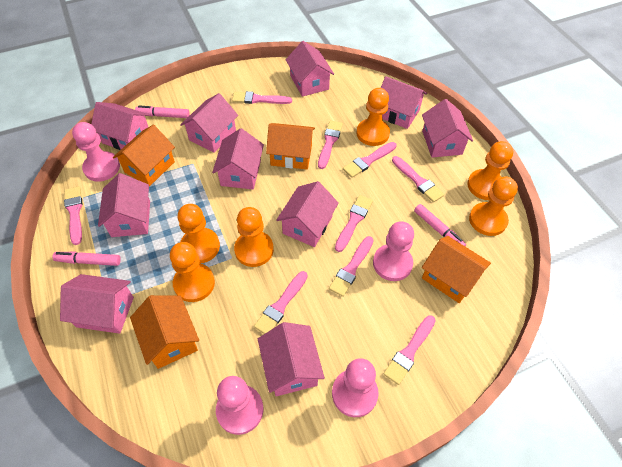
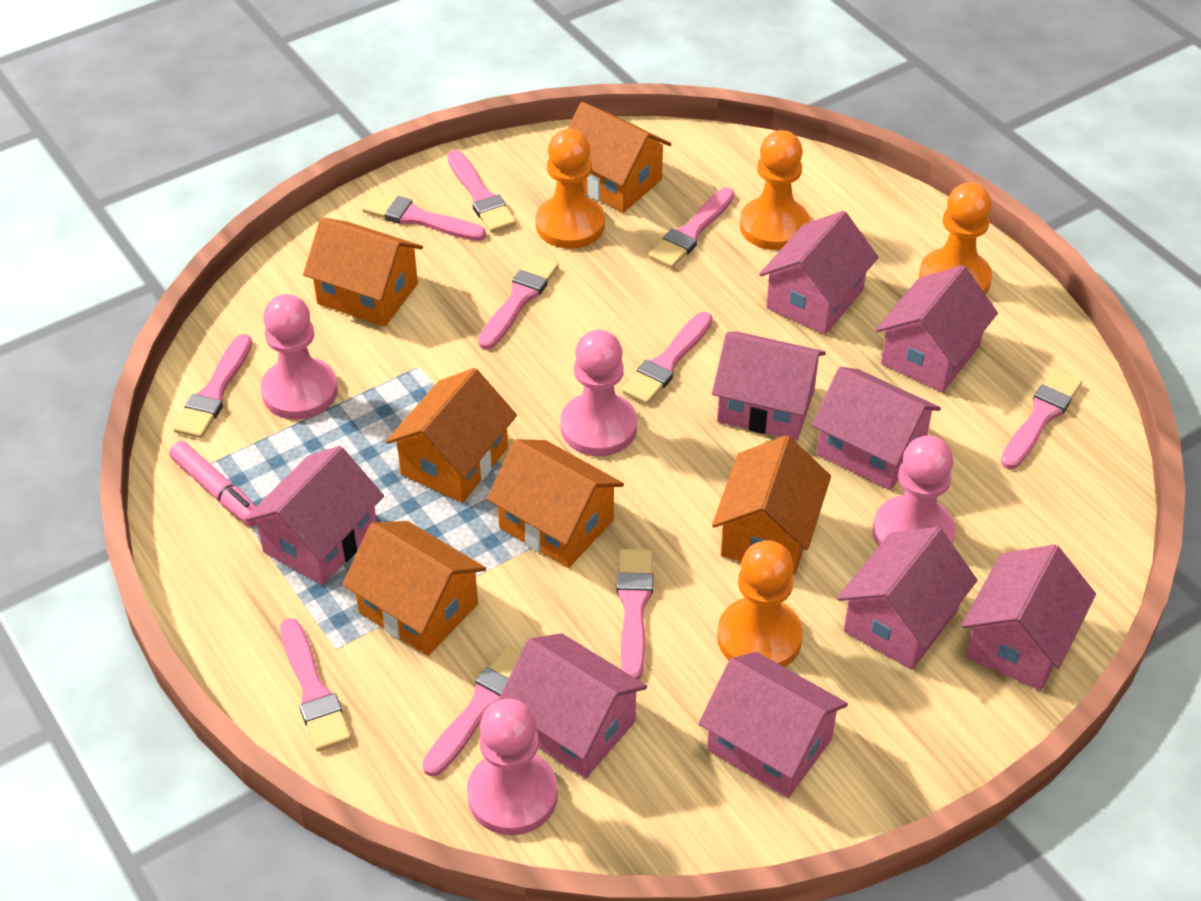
orange house: [113,125,175,186] [130,295,199,369] [266,123,315,169] [422,236,491,303] = 4 -> [303,217,423,327] [342,521,486,656] [386,368,517,503] [487,439,624,568] [568,102,672,213] [712,435,831,575] = 6
orange pawn: [170,242,215,302] [178,204,220,264] [234,207,274,267] [356,88,390,146] [467,141,513,200] [469,177,518,236] = 6 -> [536,129,605,249] [717,540,803,667] [740,130,810,250] [919,183,992,294] = 4
pink brush: [64,186,83,245] [232,91,292,104] [254,271,308,334] [318,121,343,169] [329,236,374,297] [335,195,373,252] [343,142,397,178] [383,315,436,385] [392,156,444,202] = 9 -> [173,334,252,438] [280,618,351,751] [362,191,486,241] [422,646,521,777] [447,150,516,233] [478,255,559,350] [616,549,653,679] [622,312,713,405] [649,187,735,268] [1001,369,1082,469] = 10
pink house: [60,274,134,334] [91,102,149,150] [98,173,150,237] [180,93,238,153] [212,128,264,189] [258,322,325,396] [276,181,339,247] [286,41,334,97] [381,76,427,129] [422,99,473,158] = 10 -> [245,446,384,585] [498,633,647,778] [698,652,848,798] [712,331,826,440] [759,211,879,335] [812,367,941,490] [837,527,977,670] [876,265,998,392] [961,544,1096,691] = 9
pink marker: [52,252,121,266] [135,105,190,118] [414,204,466,246] = 3 -> [169,441,257,526] = 1

